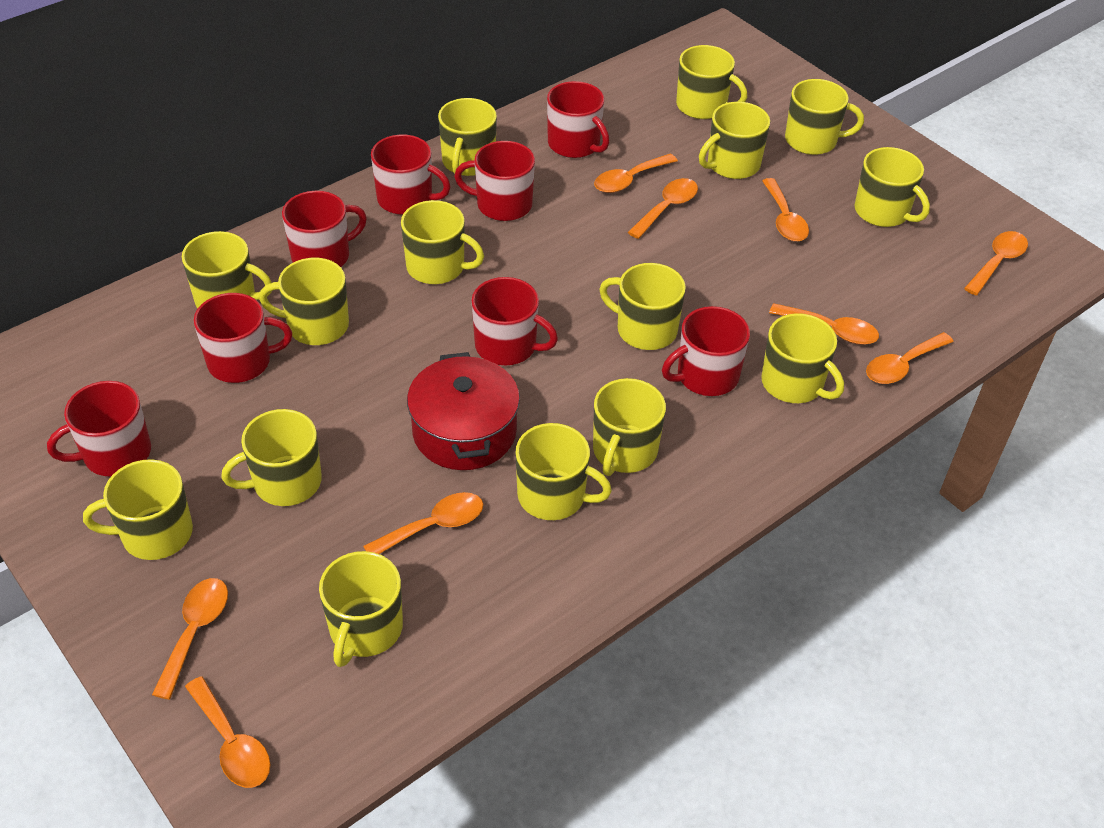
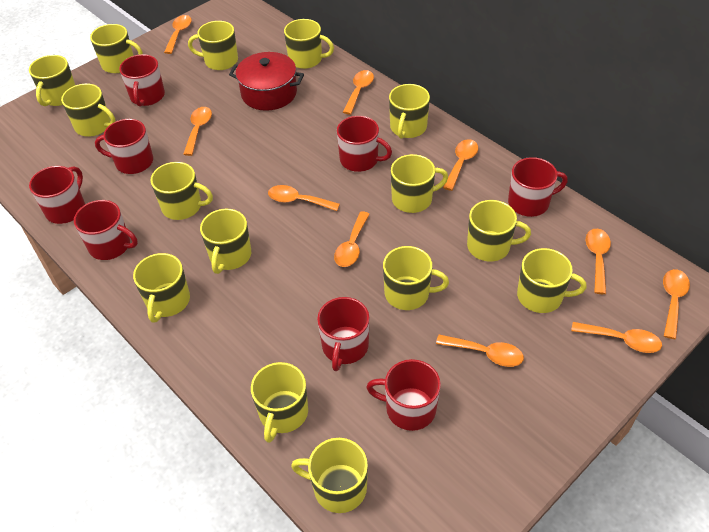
orange spoon: [152,578,228,700] [185,676,271,788] [363,492,483,554] [594,154,678,193] [628,178,698,239] [762,178,809,242] [769,303,879,345] [866,332,954,384] [964,231,1028,295] = 9 -> [164,15,192,54] [183,107,212,156] [268,185,340,211] [334,211,370,267] [343,70,374,115] [436,334,524,367] [443,139,478,191] [571,322,662,353] [586,229,611,294] [663,269,690,339] = 10

